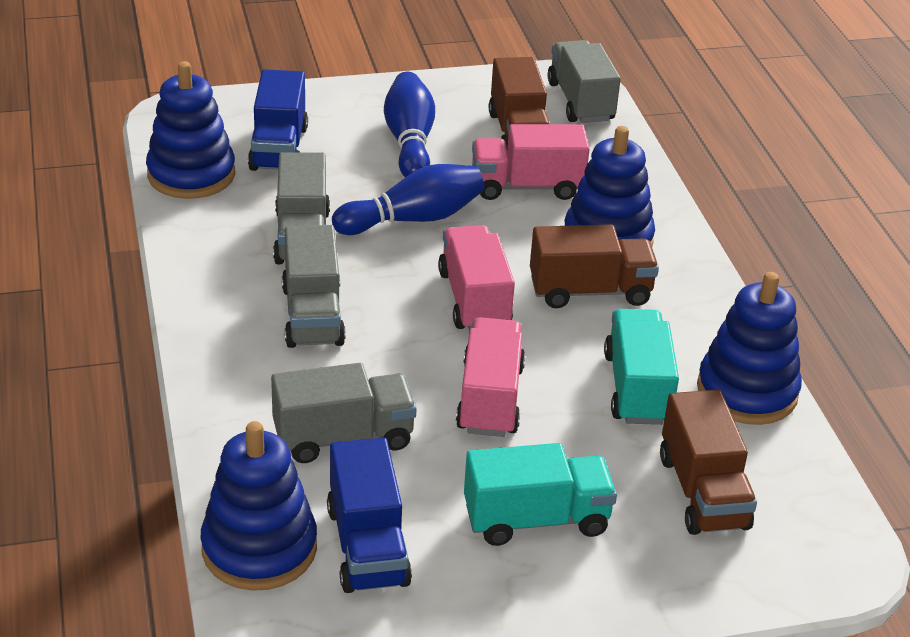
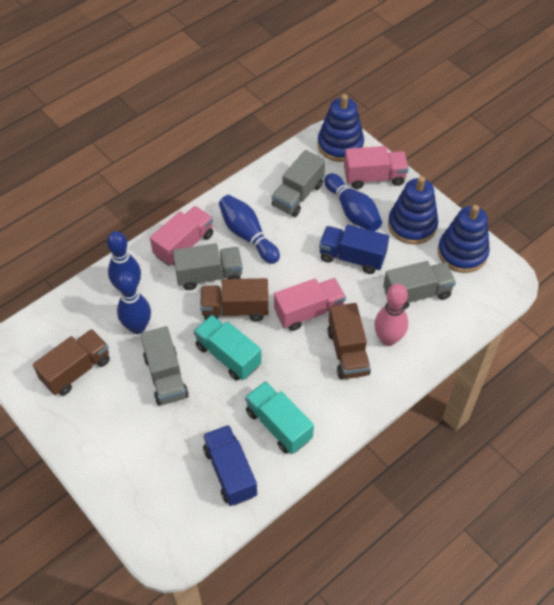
blue bowling pin: [332,164,484,235] [384,72,435,177] = 2 -> [107,231,141,290] [116,271,151,334] [219,195,280,264] [324,173,382,231] = 4
blue stacking toy: [146,61,235,199] [200,421,317,591] [564,126,655,246] [697,272,802,425] = 4 -> [317,94,364,162] [388,176,438,244] [438,205,490,273] = 3
pink bowling pin: none = 0 -> [374,284,408,346] = 1

